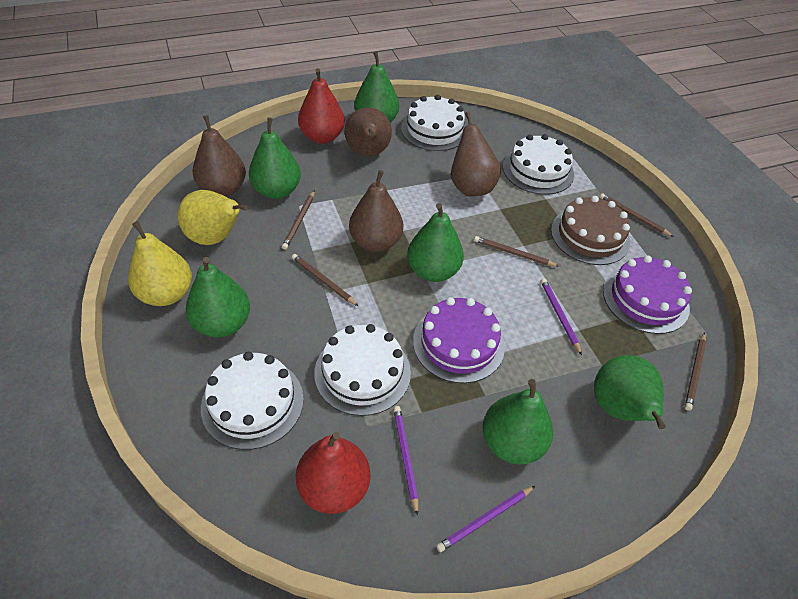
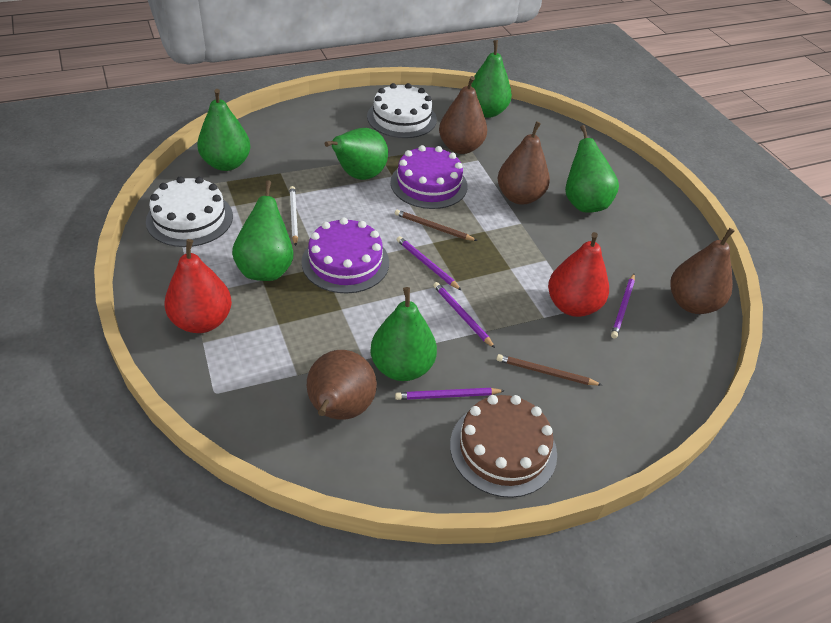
brown pencil: [282,190,315,250] [292,254,358,306] [474,236,560,267] [600,193,674,237] [685,332,706,411] = 5 -> [395,210,477,241] [497,354,602,385] = 2
purple pencil: [393,406,418,516] [436,486,535,552] [541,278,582,355] = 3 -> [395,388,505,400] [396,236,462,291] [433,282,495,348] [611,274,635,339] = 4
white cake: [201,351,304,450] [314,324,411,416] [401,95,467,151] [503,134,574,195] = 4 -> [146,176,233,247] [367,83,437,138] = 2
white pencil: none = 0 -> [289,186,298,246] = 1
yellow pear: [128,221,192,306] [177,190,248,245] = 2 -> none = 0

